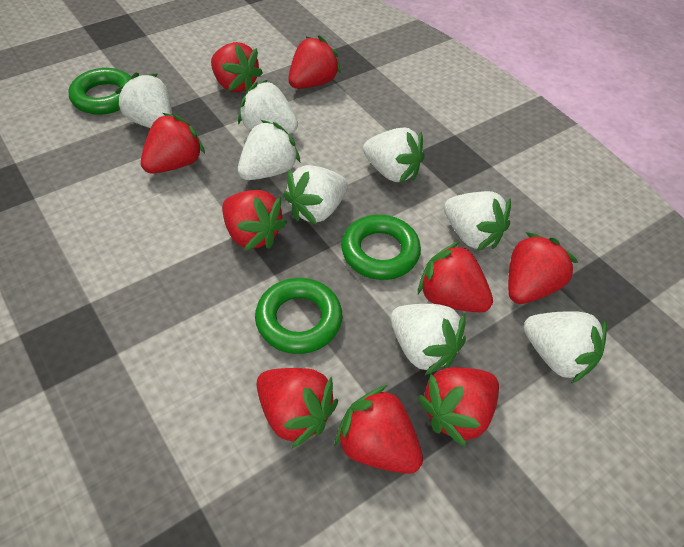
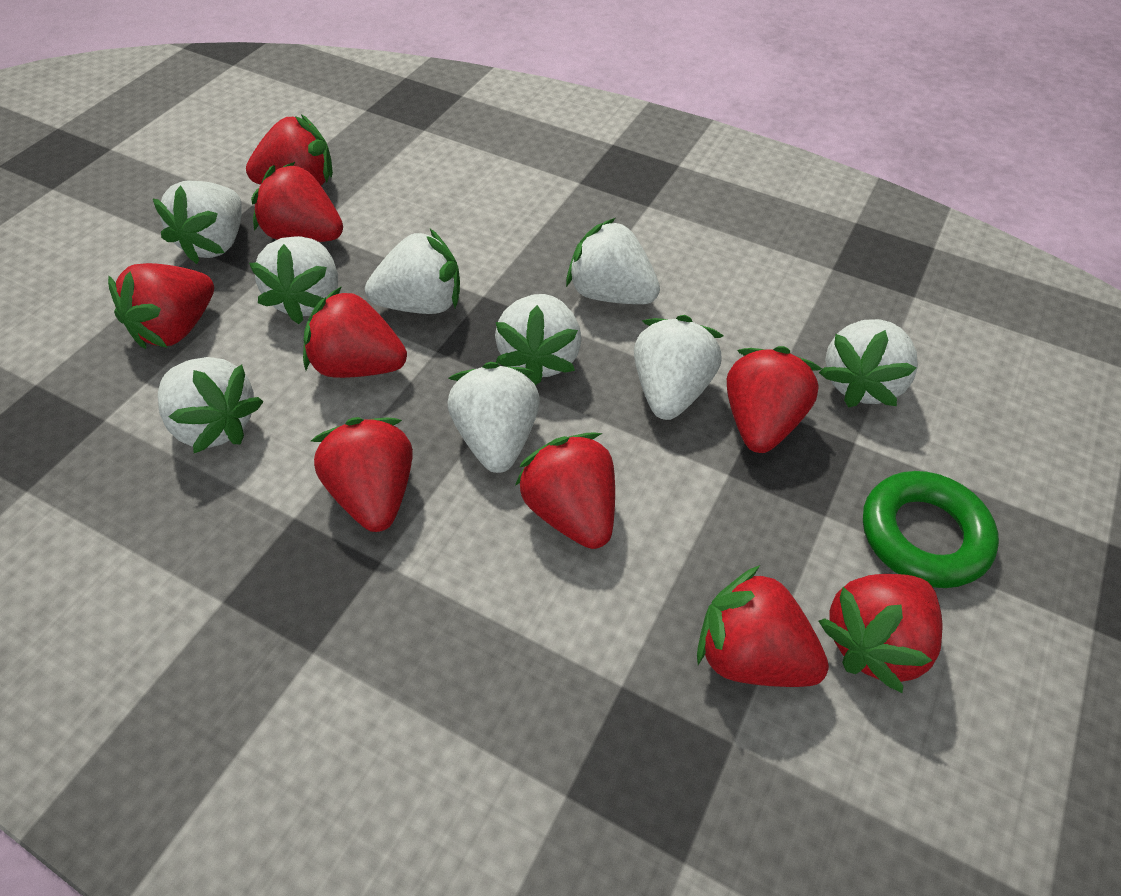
green ring: [69,68,131,115] [255,278,342,354] [341,215,421,280] = 3 -> [863,471,999,588] = 1
white strawberry: [115,73,172,128] [238,80,298,134] [238,120,300,180] [283,165,348,225] [363,127,425,183] [391,304,466,376] [444,191,511,251] [523,311,607,384] = 8 -> [153,181,242,264] [158,357,263,453] [249,236,338,324] [365,229,460,314] [448,362,540,473] [495,294,581,385] [566,218,660,304] [634,315,724,420] [819,319,918,408] = 9

